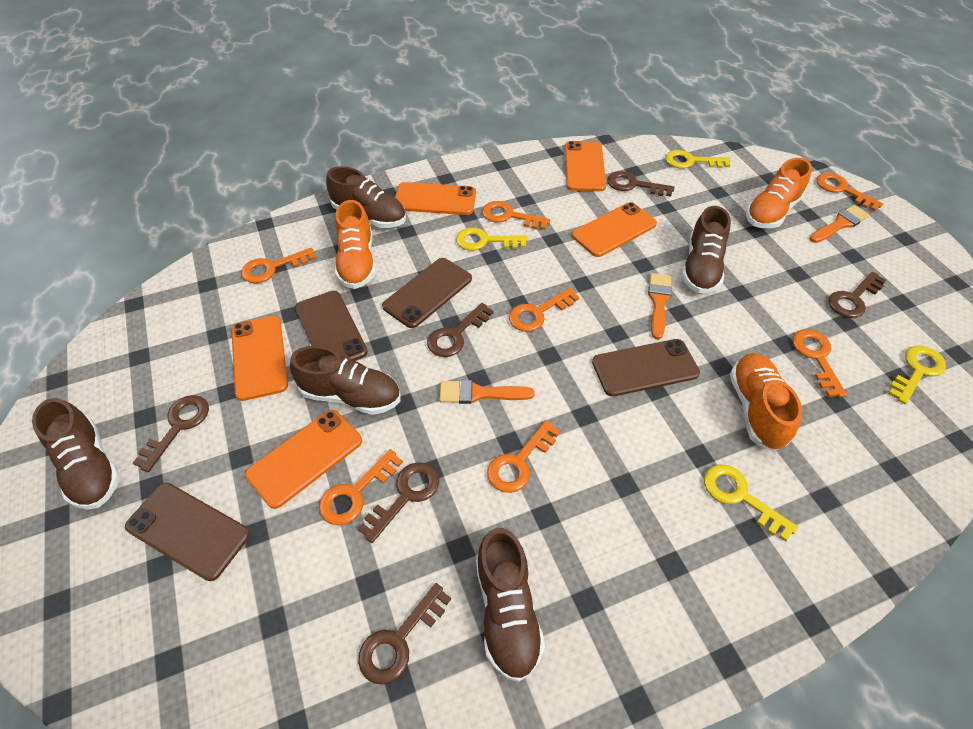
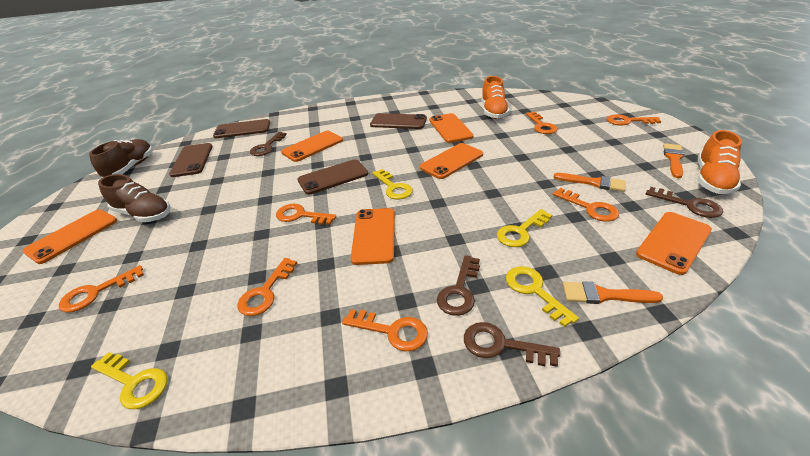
brown key: [133,395,209,472] [358,462,439,543] [358,583,451,685] [427,303,493,357] [607,171,674,197] [828,272,886,318] = 6 -> [250,132,287,156] [437,255,480,316] [464,322,560,367] [645,187,723,218] = 4
brown shoe: [32,398,120,510] [290,346,400,415] [326,166,406,228] [476,528,545,682] [682,206,731,293] = 5 -> [89,139,153,178] [98,174,171,222] = 2
orange phone: [231,316,288,401] [245,410,362,509] [395,182,476,215] [565,141,606,191] [572,202,657,257] = 5 -> [23,209,117,264] [281,131,343,162] [351,208,395,265] [420,143,483,179] [429,113,474,143] [636,212,712,275] = 6
orange shoe: [335,200,376,289] [730,353,802,451] [746,158,812,228] = 3 -> [481,76,510,119] [698,130,742,194] = 2

